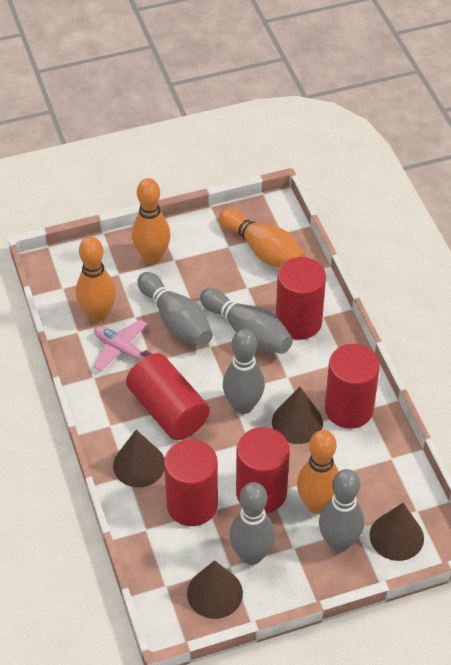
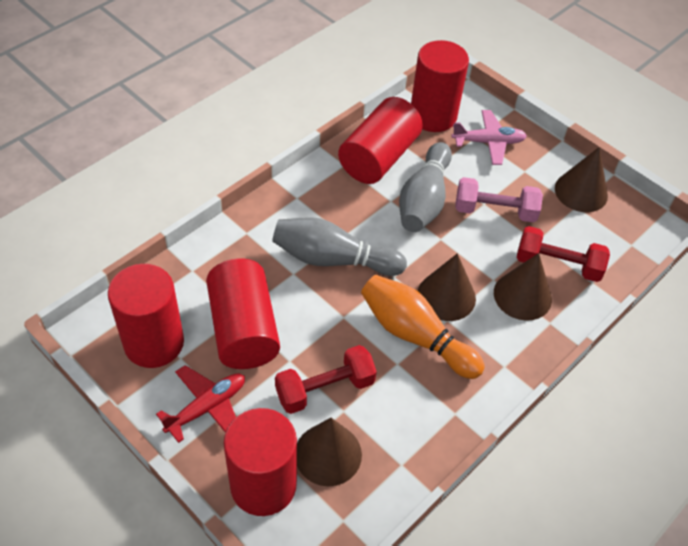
grey bowling pin: [138,272,213,347] [200,288,293,354] [223,329,265,414] [230,482,275,565] [319,469,364,552] = 5 -> [272,217,407,276] [399,142,452,232] = 2
orange bowling pin: [76,236,116,322] [132,178,170,264] [219,208,306,268] [297,430,339,514] = 4 -> [361,275,485,379] = 1
pink dumbbell: none = 0 -> [455,177,543,222] = 1
red dumbbell: none = 0 -> [275,345,377,414] [517,226,610,282] = 2
red plane: none = 0 -> [156,365,245,443] = 1

